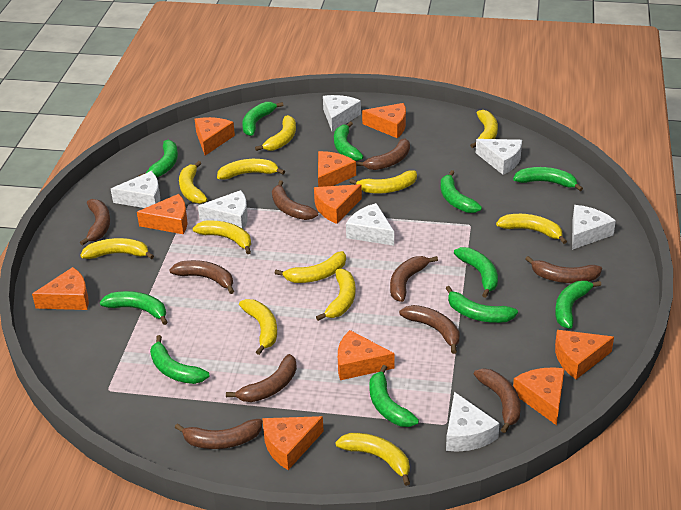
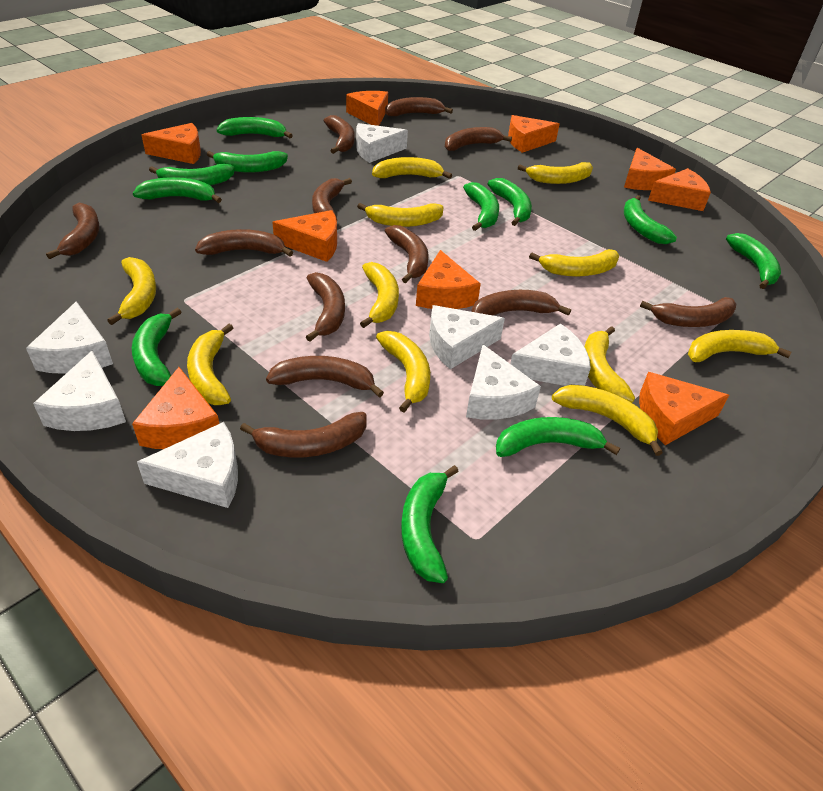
brown banana: [80,199,110,246] [169,260,234,294] [175,419,263,449] [226,354,297,402] [272,180,318,220] [356,139,410,170] [390,256,438,302] [399,305,460,354] [474,368,521,433] [525,256,602,283] = 10 -> [46,203,100,259] [195,229,293,256] [240,412,366,457] [266,356,384,398] [306,272,345,342] [312,178,352,220] [324,115,354,154] [385,97,453,116] [385,225,429,283] [445,127,512,151] [471,290,571,316] [640,297,736,327] = 12
orange cheese: [32,267,89,310] [137,194,188,234] [195,117,235,155] [262,416,324,470] [314,184,362,224] [318,151,356,187] [338,330,394,380] [362,103,406,138] [513,367,565,425] [555,330,614,379] = 10 -> [132,367,219,449] [141,123,201,164] [272,210,337,262] [346,91,388,126] [416,250,481,309] [508,115,560,153] [624,148,676,190] [639,372,729,445] [648,168,711,211] = 9
yellow banana: [80,238,154,259] [179,161,208,204] [192,220,251,254] [217,159,285,180] [239,299,277,355] [255,115,296,151] [274,251,346,283] [316,269,356,321] [335,433,410,486] [349,170,417,194] [470,110,498,148] [496,214,567,244] = 12 -> [107,257,156,325] [187,324,233,405] [357,203,443,227] [360,262,399,328] [372,157,452,179] [376,331,430,412] [518,162,593,184] [529,249,619,277] [552,385,663,456] [584,326,635,403] [688,330,792,362] = 11

